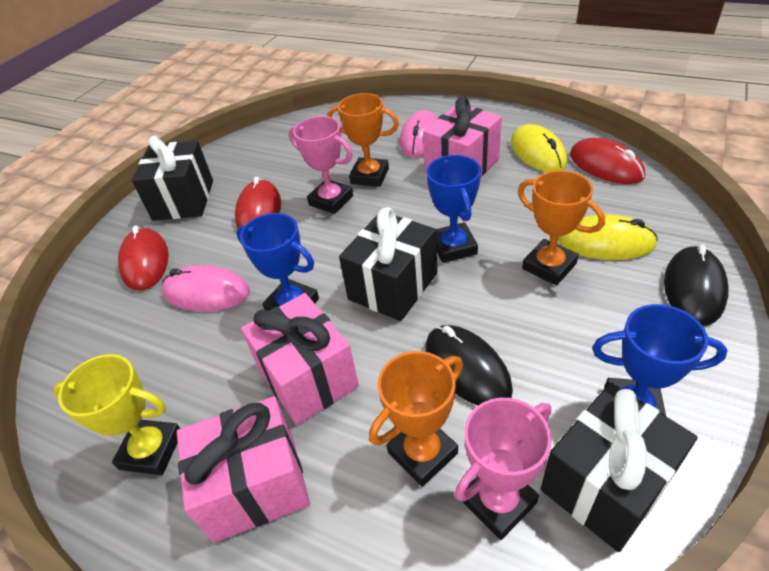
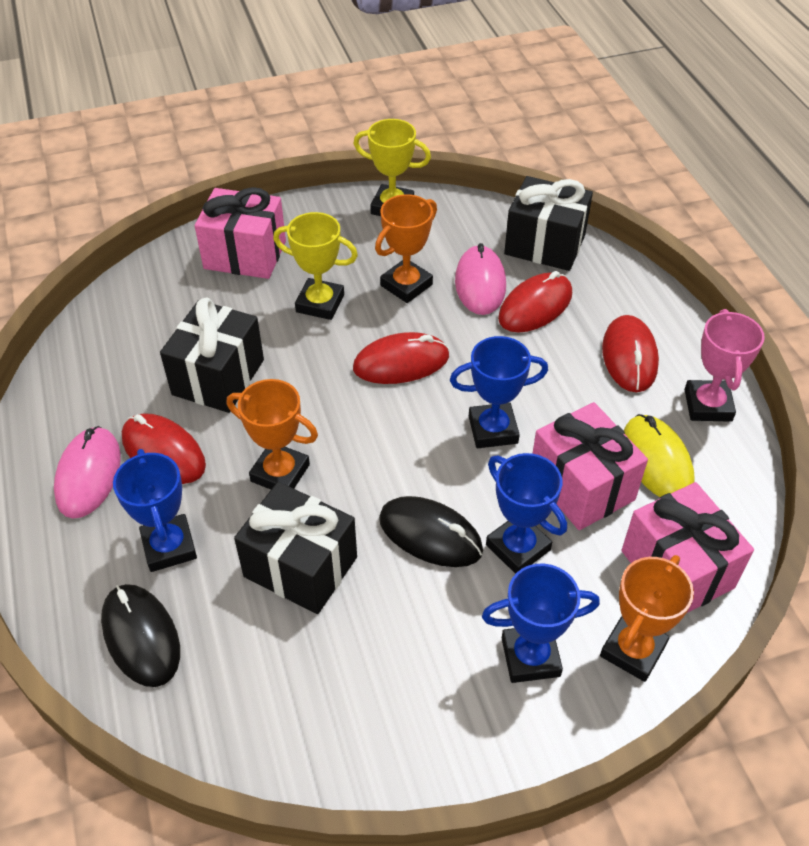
blue trophy: [236,213,319,311] [426,155,481,263] [592,304,728,416] = 3 -> [113,449,197,572] [450,336,548,448] [482,564,600,683] [486,453,567,574] = 4
pink trophy: [289,116,353,214] [455,398,552,540] = 2 -> [685,309,765,422] = 1
red mouse: [118,226,169,291] [235,176,281,228] [570,138,645,184] = 3 -> [122,413,206,484] [353,332,449,384] [498,271,572,333] [602,315,659,392] = 4
yellow mouse: [511,124,567,172] [558,214,658,260] = 2 -> [624,414,695,497] = 1
yellow trophy: [53,354,180,475] = 1 -> [273,212,358,320] [353,119,431,216] = 2

